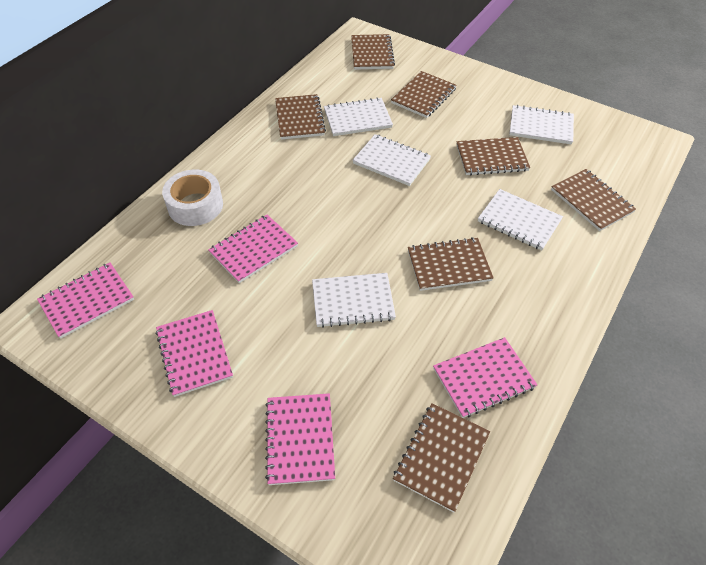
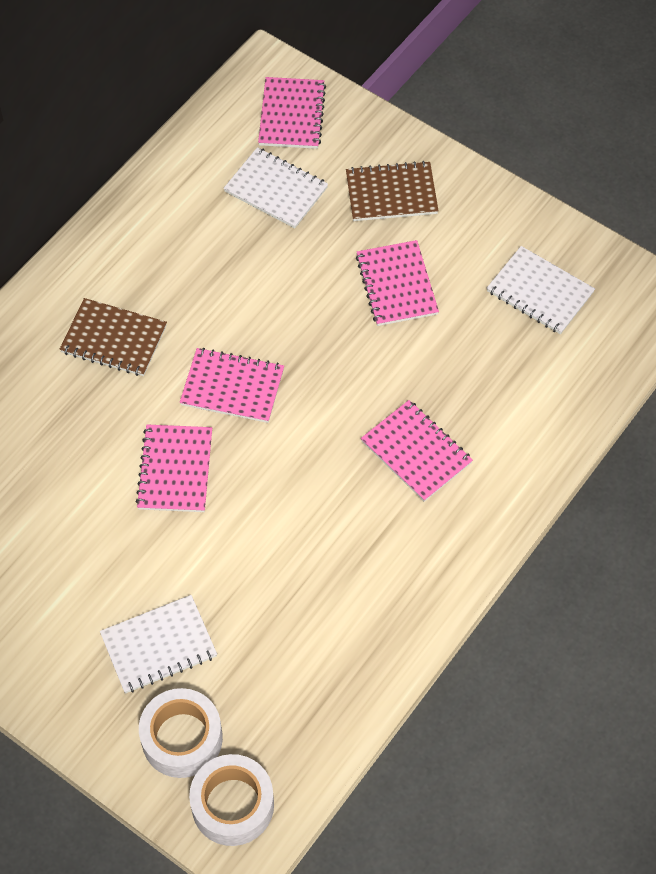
brown notebook: [275,94,326,140] [351,34,395,70] [391,71,457,118] [393,403,490,513] [408,237,494,291] [456,137,530,175] [551,169,636,231] = 7 -> [60,298,167,376] [346,161,438,221] = 2
white notebook: [312,273,396,328] [324,97,393,136] [352,134,431,186] [478,189,563,251] [509,105,574,144] = 5 -> [100,595,217,693] [223,147,328,228] [487,246,595,334] = 3
white tape: [162,170,223,226] = 1 -> [139,688,223,778] [189,754,274,846] = 2

